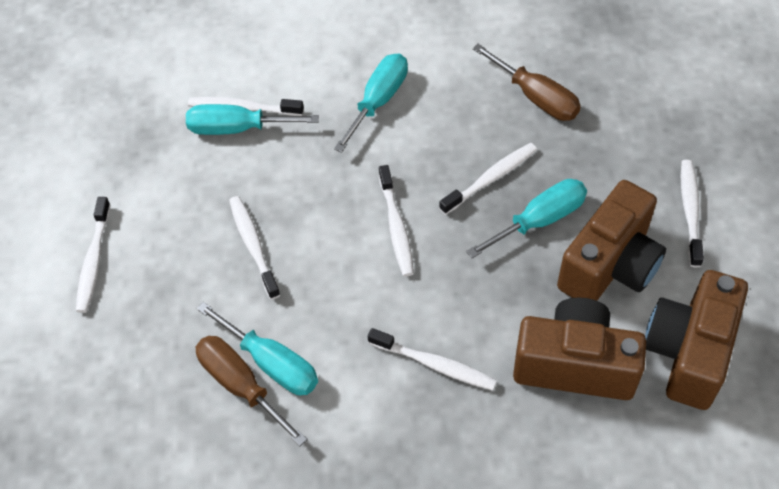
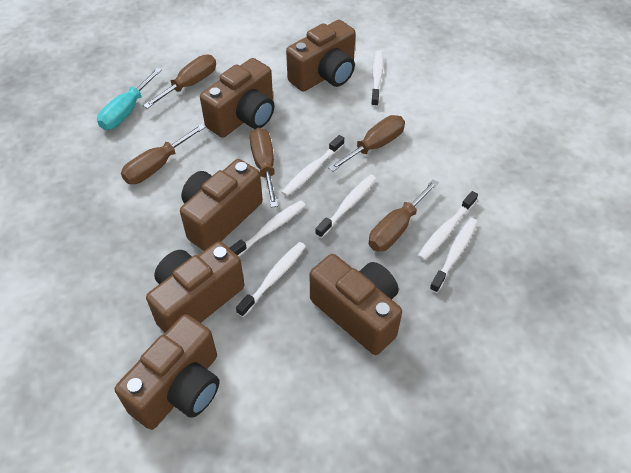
brown camera: [513,298,646,400] [557,180,666,301] [645,270,748,410] = 3 -> [115,314,220,430] [146,241,244,333] [180,159,263,251] [200,58,274,138] [286,20,356,92] [310,254,402,355] = 6
brown screwdriver: [196,336,307,446] [473,44,581,121] = 2 -> [121,124,205,184] [143,55,216,109] [250,128,278,208] [328,115,405,172] [369,179,439,251] = 5
turquoise screwdriver: [186,104,319,135] [197,302,318,395] [334,54,408,153] [466,179,587,258] = 4 -> [97,68,162,130] = 1

